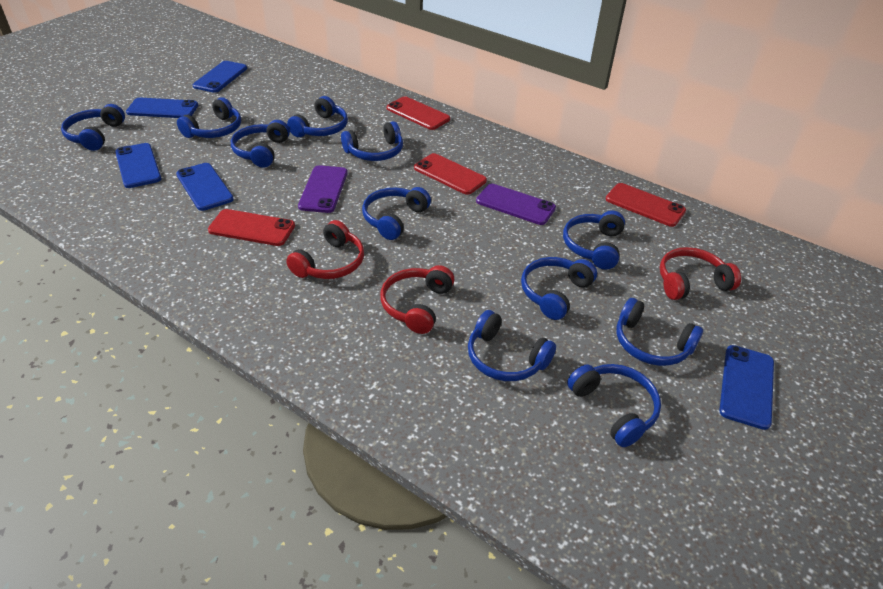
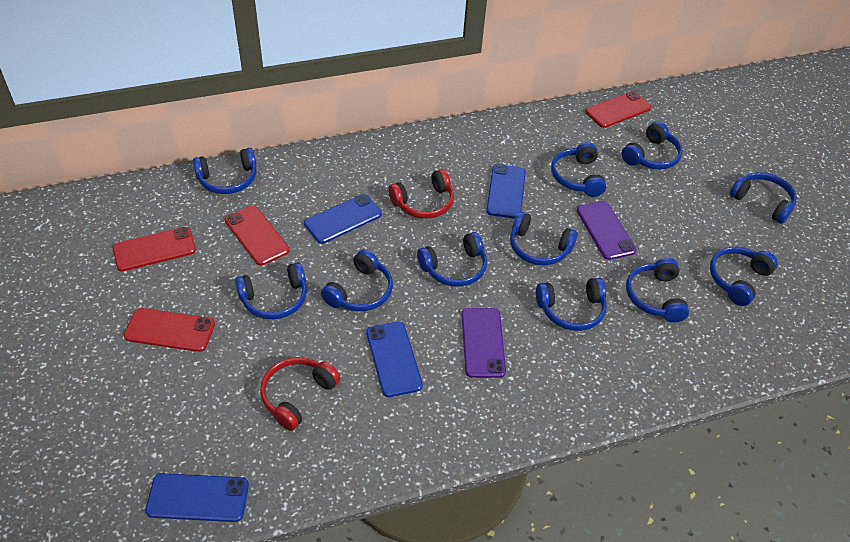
blue phone: [115,143,162,188] [126,97,198,118] [176,163,234,211] [193,61,247,93] [719,345,774,430] = 5 -> [145,473,249,522] [304,194,382,244] [366,321,423,397] [486,164,526,219] = 4
red headphones: [286,220,364,279] [380,265,455,334] [660,247,741,300] = 3 -> [260,357,341,431] [388,169,454,219] = 2

